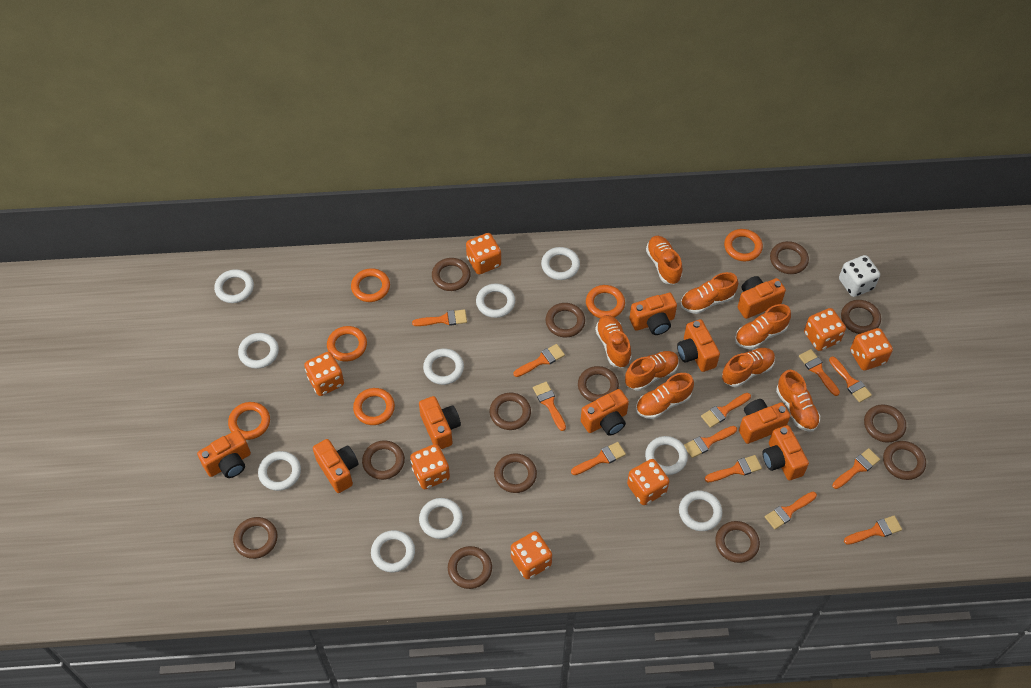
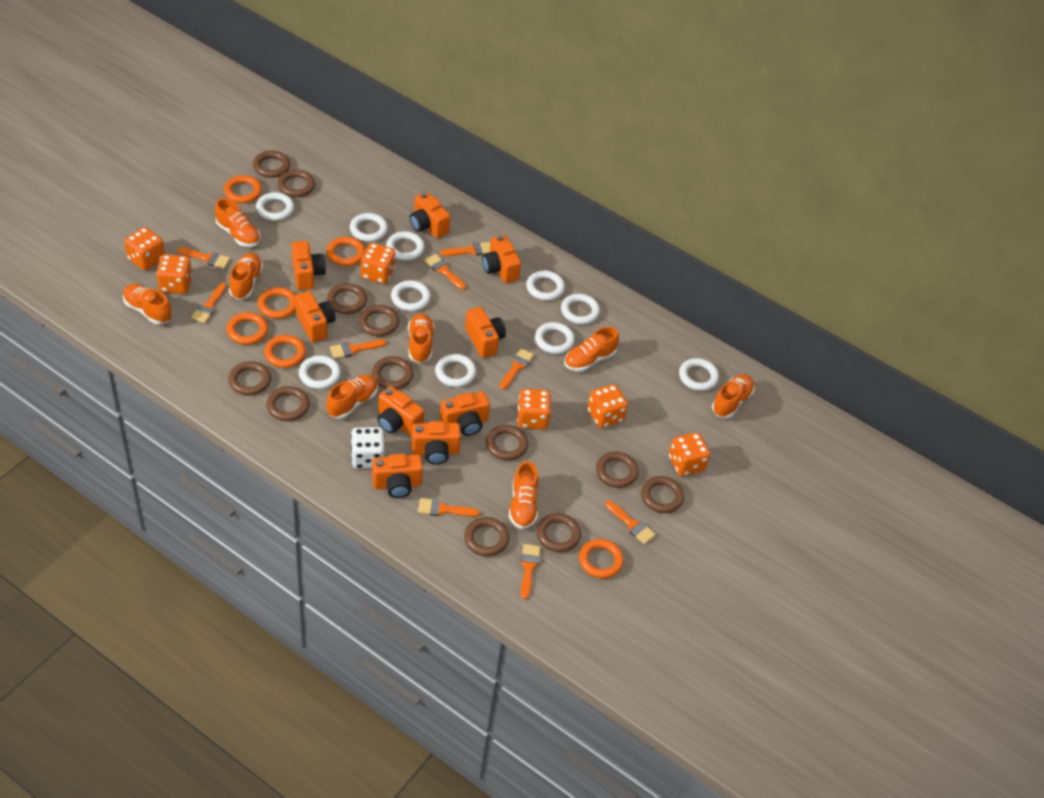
brown ring: [233,517,278,559] [362,440,405,480] [432,258,471,291] [448,546,492,589] [490,393,531,430] [494,453,537,493] [545,303,585,338] [578,366,619,402] [715,521,760,563] [770,241,809,274] [841,300,881,334] [864,404,906,443] [883,441,926,480] = 13 -> [228,361,271,395] [253,150,290,178] [266,386,310,421] [278,170,315,197] [327,283,367,314] [359,305,399,336] [372,356,413,390] [464,517,509,556] [486,425,528,461] [537,513,581,552] [596,451,639,488] [641,476,684,513] = 12
orange brush: [412,309,467,326] [513,344,565,377] [533,382,566,431] [571,442,626,475] [684,426,737,458] [701,393,751,428] [705,455,762,482] [765,492,817,529] [799,349,840,396] [829,356,872,403] [832,448,880,489] [844,515,902,545] = 12 -> [177,247,230,269] [191,283,226,323] [330,340,387,359] [418,498,480,517] [425,254,466,290] [440,242,490,256] [500,348,534,390] [521,544,541,599] [605,500,656,544] = 9
orange dice: [304,352,344,396] [410,444,450,489] [466,233,501,274] [511,531,552,579] [627,459,669,505] [804,308,846,351] [850,328,893,370] = 7 -> [124,227,165,270] [156,254,192,294] [361,243,396,284] [517,389,551,430] [587,384,628,428] [669,432,710,476] = 6

